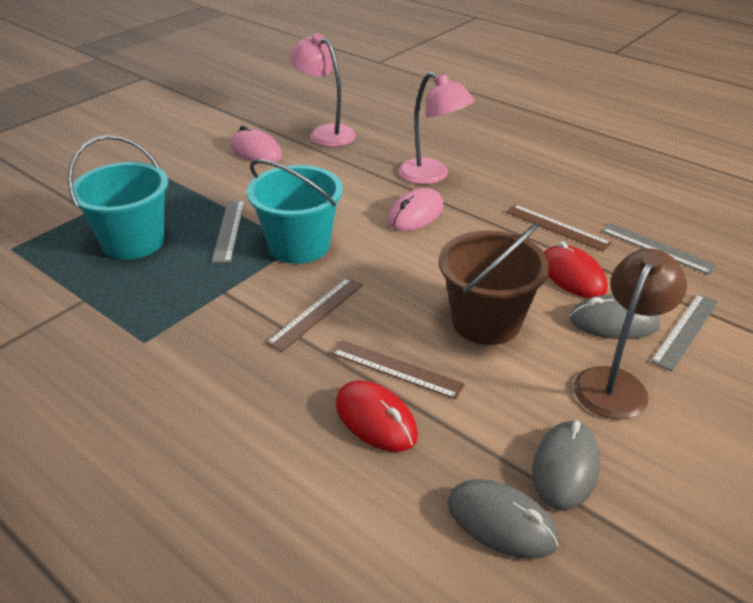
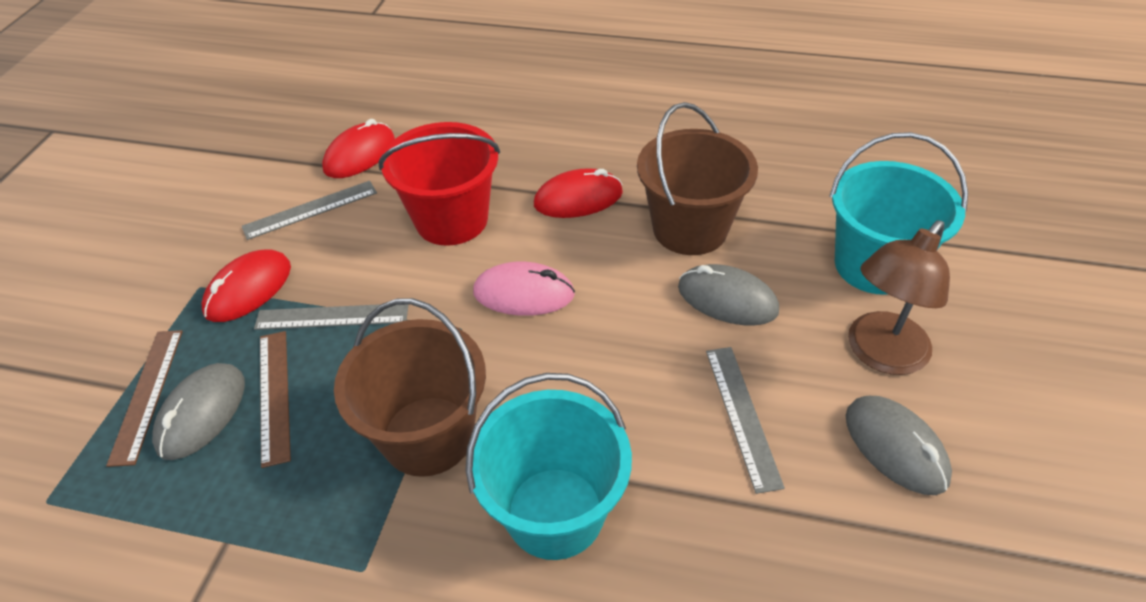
brown bucket: [439,222,550,345] = 1 -> [334,298,486,477] [637,102,758,255] = 2
brown ruler: [266,277,363,352] [331,340,465,399] [506,205,612,251] = 3 -> [106,330,183,467] [260,331,291,468] = 2
pink lamp: [289,33,356,147] [399,72,475,184] = 2 -> none = 0
pink mouse: [231,126,282,162] [388,188,444,231] = 2 -> [473,262,575,316] = 1
red bucket: none = 0 -> [378,122,500,246] = 1
red mouse: [336,380,418,452] [544,241,608,298] = 2 -> [201,249,291,322] [322,119,395,178] [534,168,623,218] = 3

